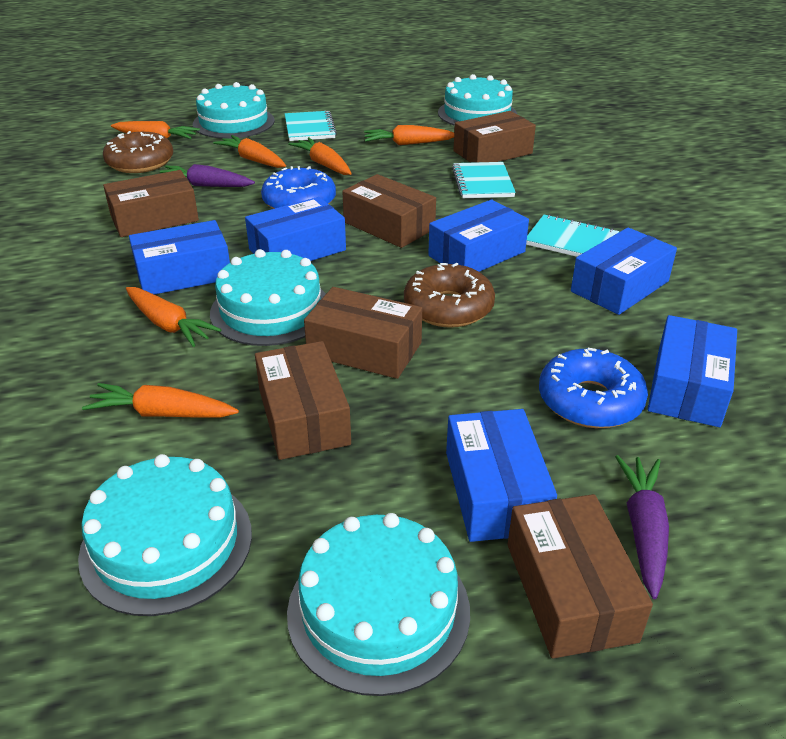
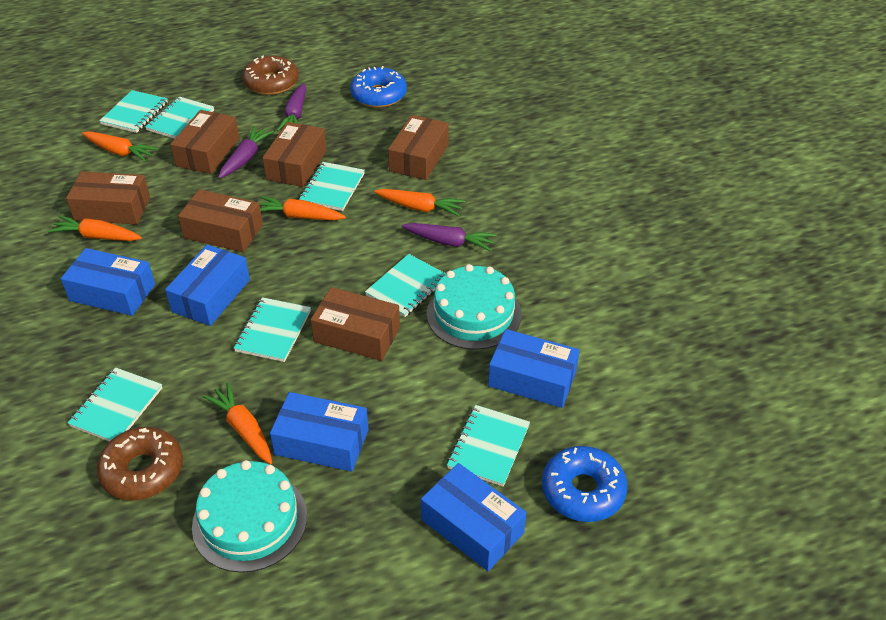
blue box: [129,220,230,295] [245,197,346,261] [428,200,529,272] [446,409,557,542] [571,227,677,315] [647,315,737,427] = 6 -> [61,248,155,316] [165,245,250,326] [270,392,369,472] [421,463,527,571] [488,329,580,408] = 5
orange carrot: [82,383,239,418] [111,121,200,139] [126,287,222,347] [213,135,286,168] [288,137,352,175] [364,125,454,145] = 6 -> [48,215,142,241] [81,131,158,162] [203,382,272,464] [259,196,346,220] [374,189,465,216] = 5
purple carrot: [160,164,255,187] [615,455,669,599] = 2 -> [218,126,274,179] [277,83,306,131] [401,223,496,251] = 3
turquoise cake: [78,454,252,616] [193,82,275,139] [210,249,326,346] [287,513,470,696] [438,74,517,126] = 5 -> [192,460,307,573] [427,264,521,350] = 2
turquoise notebook: [285,111,337,141] [452,162,516,198] [526,214,619,257] = 3 -> [68,367,162,442] [100,90,168,133] [145,97,214,139] [234,297,311,362] [299,162,365,211] [365,254,446,317] [447,405,530,487] = 7

